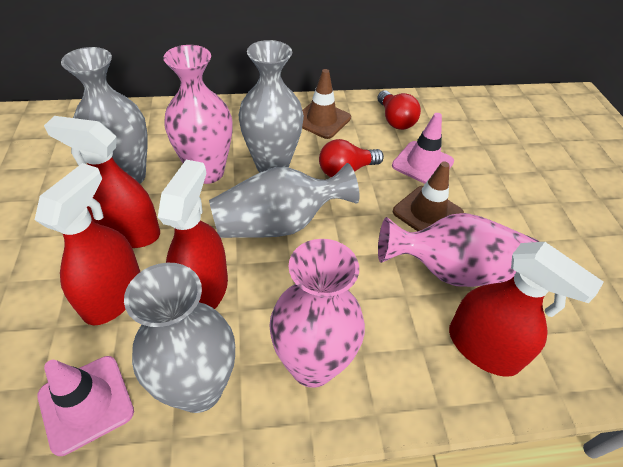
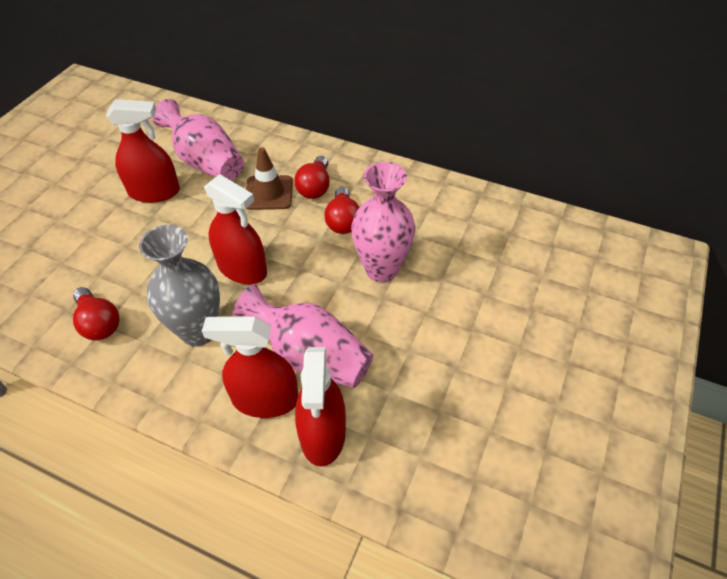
brown traffic cone: [302,69,351,139] [393,161,464,231] = 2 -> [246,147,293,210] = 1
grey vase: [61,47,148,184] [124,263,235,413] [209,163,360,238] [238,40,304,172] = 4 -> [139,225,220,347] = 1
pink traffic cone: [37,356,134,456] [392,113,454,184] = 2 -> none = 0
red light bulb: [319,139,384,177] [377,90,421,130] = 2 -> [73,287,120,340] [294,156,330,199] [324,187,359,234] = 3

